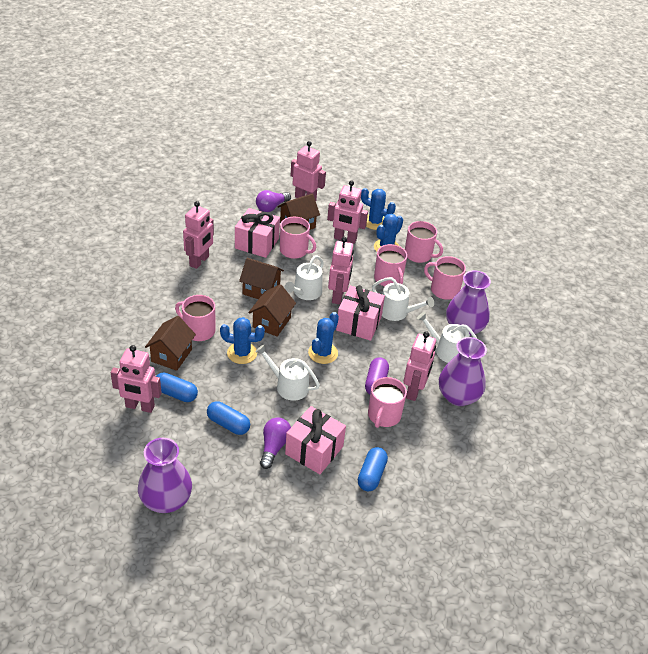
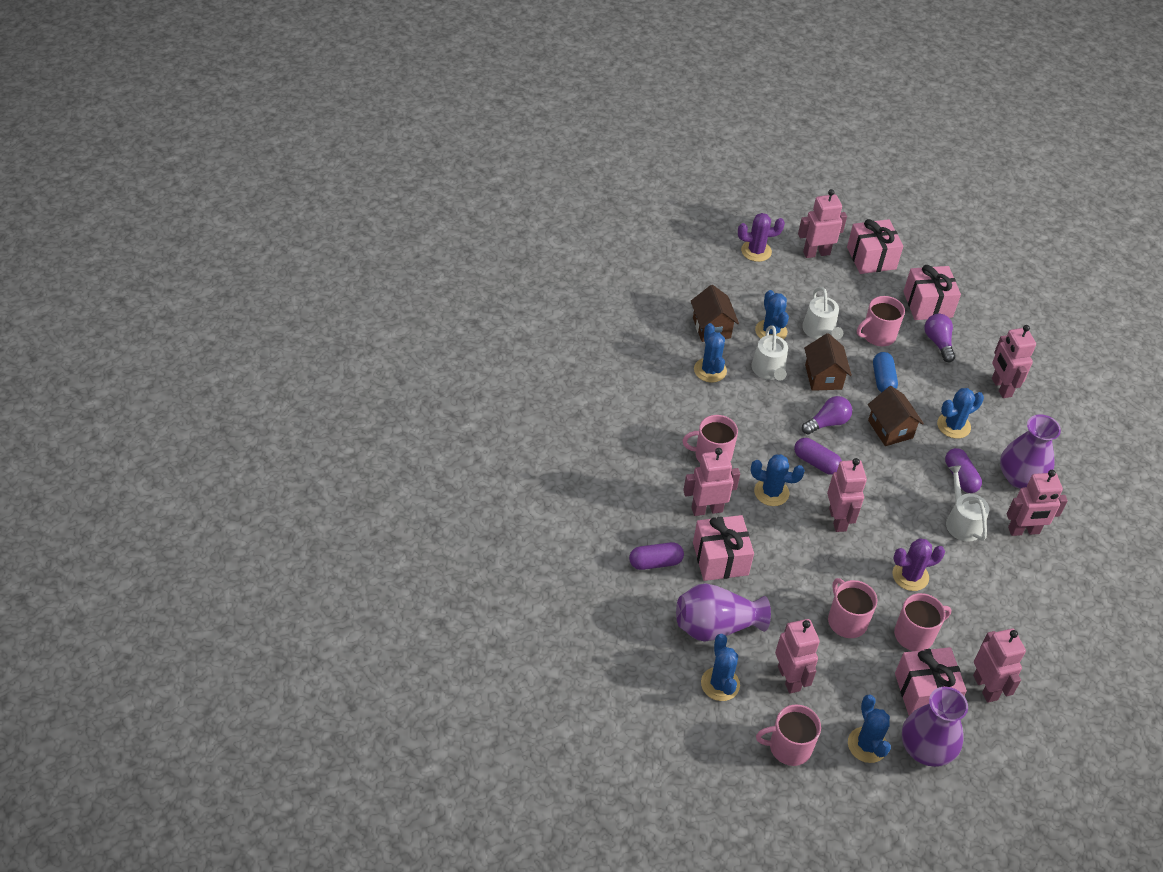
blue cactus: [220,317,265,364] [308,312,339,364] [361,188,396,230] [374,214,403,252] = 4 -> [694,323,727,383] [701,634,740,701] [751,454,805,506] [755,290,789,339] [848,695,891,763] [937,388,984,439] = 6
blue capsule: [156,373,198,402] [207,401,250,435] [358,447,388,491] = 3 -> [873,352,898,393] = 1
brown house: [145,316,196,371] [239,258,284,299] [248,284,296,336] [277,194,320,230] = 4 -> [691,285,739,342] [804,333,852,391] [868,386,924,446] = 3
pink gift: [235,208,280,258] [285,406,346,474] [336,285,385,341] = 3 -> [693,515,754,581] [847,219,903,274] [895,647,967,715] [903,265,961,320] = 4
pink mug: [175,295,215,341] [280,217,316,259] [368,377,407,428] [374,244,407,286] [405,221,443,263] [424,256,466,300] = 6 -> [683,415,738,462] [756,704,821,766] [828,578,877,638] [857,296,905,346] [894,593,952,651] = 5
pink robot: [110,345,162,413] [183,201,214,269] [291,141,326,201] [327,180,368,244] [328,237,354,305] [403,331,436,401] = 6 -> [683,448,740,516] [775,619,820,694] [798,189,847,258] [827,458,867,532] [973,628,1026,703] [992,325,1036,398] [1007,470,1068,536] = 7
purple cactus: none = 0 -> [738,213,785,262] [893,538,945,591] = 2
purple capsule: [365,357,389,394] = 1 -> [629,542,684,570] [794,438,842,475] [945,448,982,493] = 3
white watering can: [255,344,320,401] [285,255,324,300] [372,277,434,321] [417,312,477,363] = 4 -> [751,325,788,381] [802,287,843,340] [946,465,990,542] = 3

